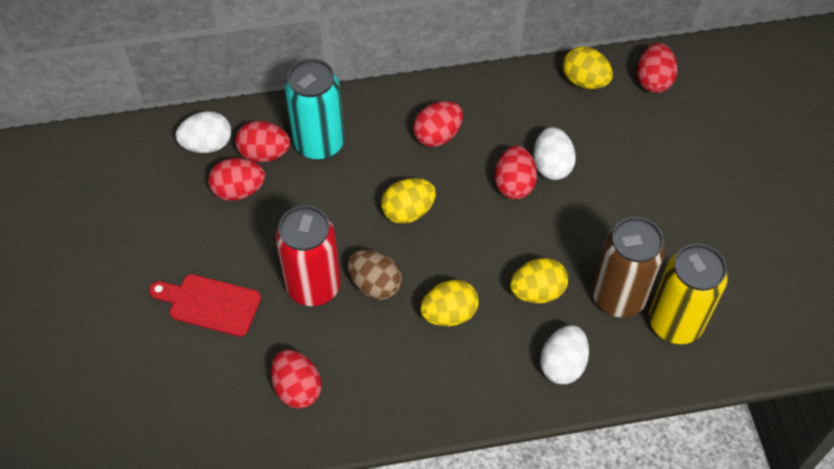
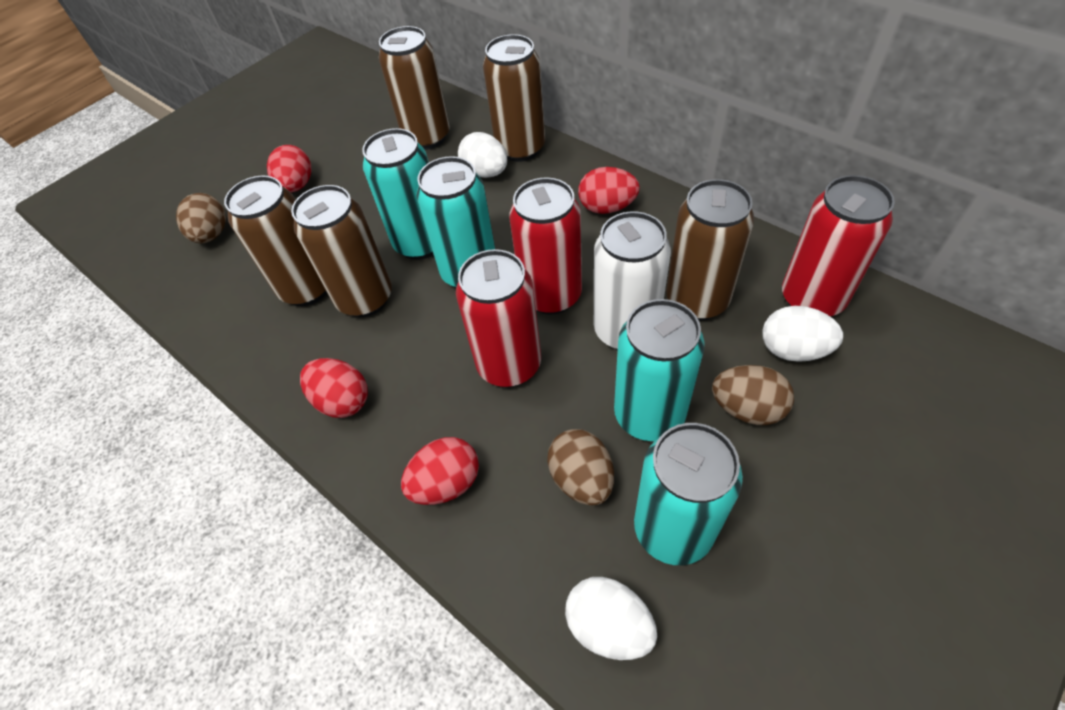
brown can: [592,217,665,318] = 1 -> [224,175,327,306] [291,185,392,317] [379,26,450,150] [483,34,545,162] [666,179,754,320] = 5
brown egg: [348,250,402,300] = 1 -> [176,193,226,244] [547,429,614,506] [712,365,794,425] = 3
red can: [275,205,341,306] = 1 -> [456,249,541,387] [509,177,582,315] [782,175,895,316] = 3
red cutting board: [149,274,261,337] = 1 -> none = 0
red egg: [208,158,265,201] [235,121,290,162] [271,350,321,409] [413,101,463,147] [495,146,537,199] [637,43,678,93] = 6 -> [267,145,312,192] [300,358,368,418] [401,437,479,505] [578,167,640,214] = 4
turquoise can: [285,59,344,160] = 1 -> [362,128,433,260] [416,156,495,288] [614,299,705,441] [634,423,743,565] = 4
white can: none = 0 -> [594,211,671,350] = 1
yellow can: [649,244,728,344] = 1 -> none = 0
yellow egg: [381,178,436,224] [420,280,479,326] [510,258,568,303] [563,46,613,89] = 4 -> none = 0

